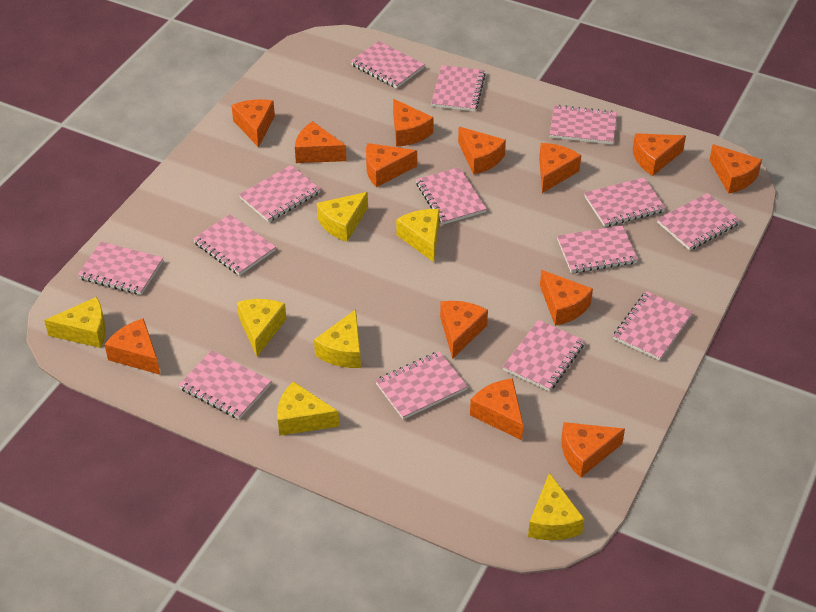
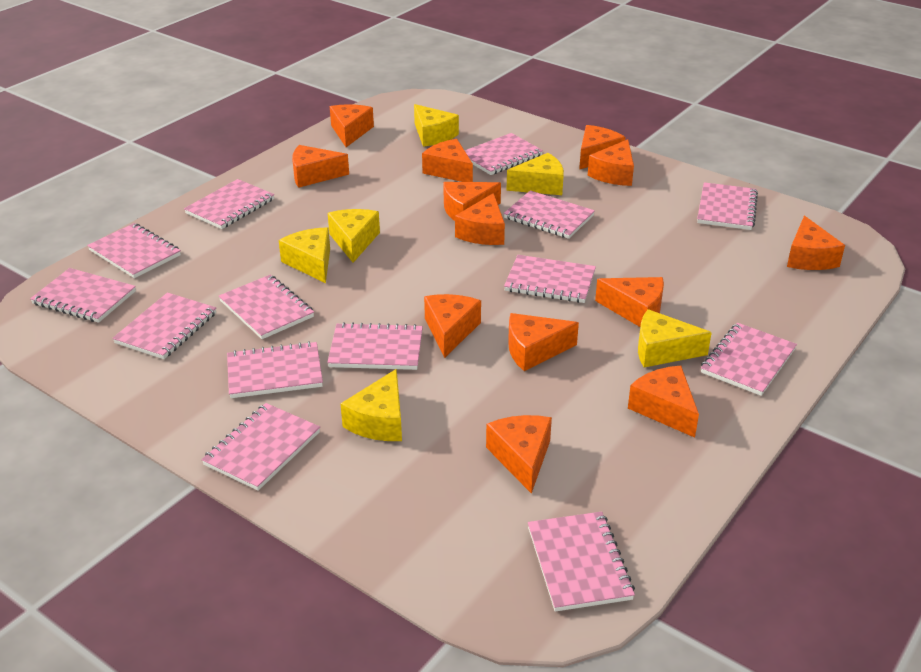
yellow cheese: [44,297,106,348] [237,299,286,357] [277,381,339,436] [314,309,361,368] [317,192,368,242] [396,209,439,262] [528,473,584,540] = 7 -> [279,227,330,283] [328,209,380,263] [340,369,402,441] [414,104,459,147] [506,153,564,195] [638,309,712,367] = 6

